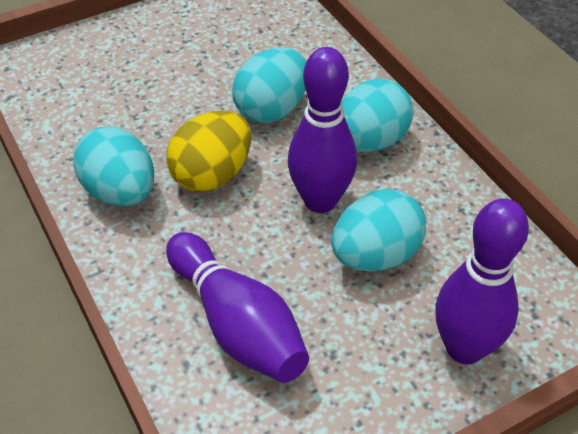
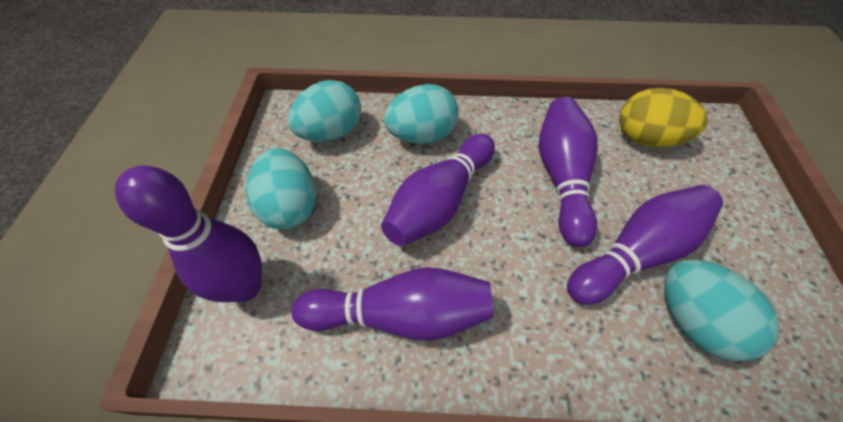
purple bowling pin: [166,232,309,383] [288,47,357,213] [435,198,529,365] = 3 -> [115,165,262,302] [291,267,493,341] [381,134,495,246] [539,97,598,247] [567,185,723,305] = 5

